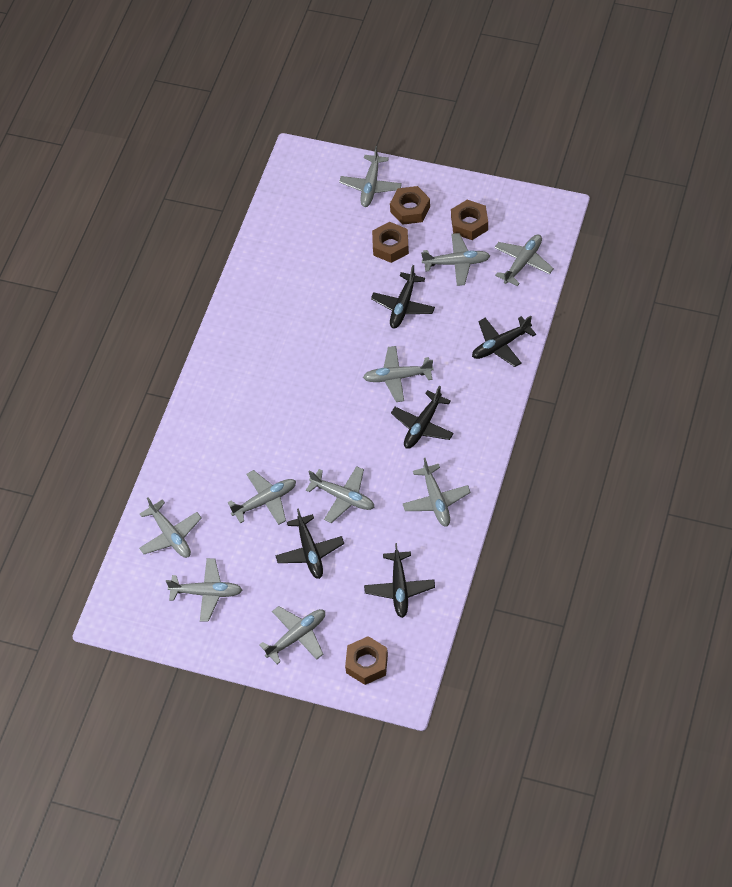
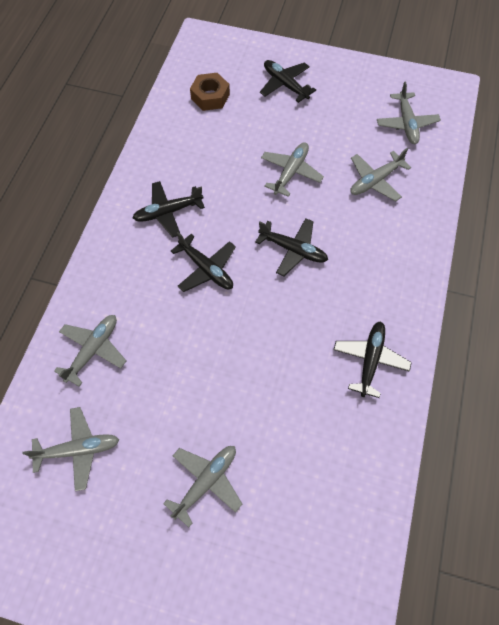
brown nut: [345,636,388,685] [372,222,409,263] [390,186,430,225] [451,200,488,240] = 4 -> [190,73,230,111] = 1
grey plane: [139,497,202,558] [166,558,242,622] [228,470,296,525] [259,606,325,664] [306,466,374,523] [339,146,402,207] [363,346,434,402] [403,458,471,527] [421,233,490,286] [494,234,554,286] = 10 -> [22,407,119,491] [54,315,126,387] [163,446,242,528] [261,142,324,197] [350,148,411,202] [377,81,441,144] = 6

